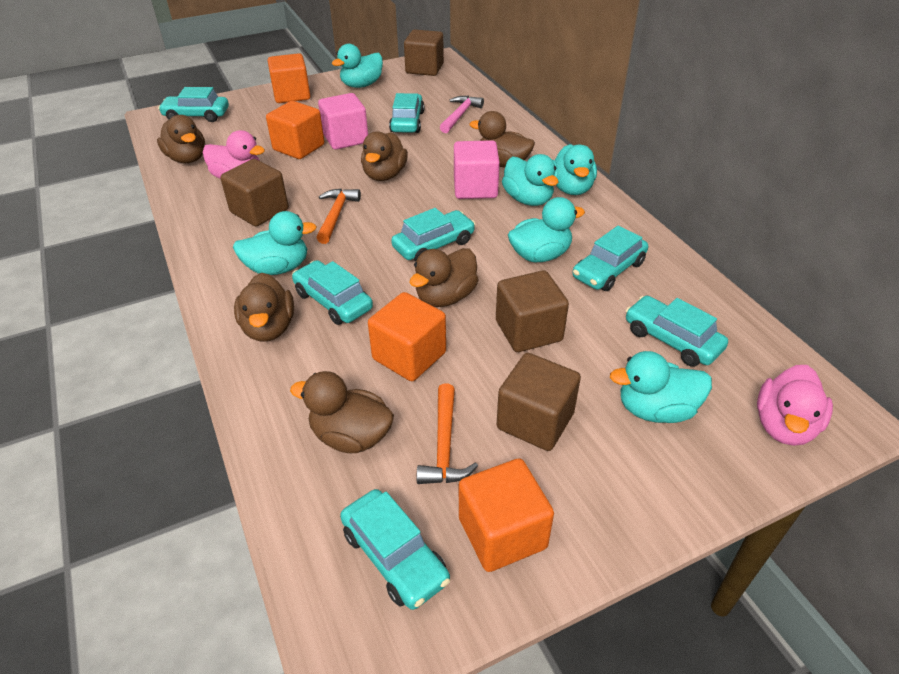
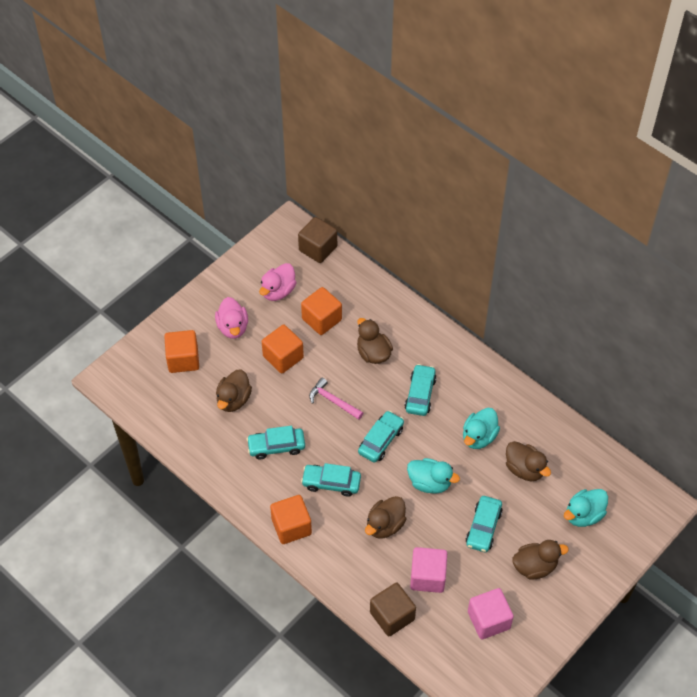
brown cube: [220,159,288,226] [404,30,444,76] [496,270,569,352] [496,353,581,451] = 4 -> [298,217,337,263] [370,583,416,637] = 2
brown duck: [157,115,205,163] [234,273,294,342] [290,371,394,453] [361,132,408,181] [409,248,478,307] [469,111,535,168] = 6 -> [216,370,252,412] [357,318,393,364] [365,496,407,539] [506,441,551,481] [512,540,569,580] = 5
orange hammer: [317,189,361,244] [417,383,478,484] = 2 -> none = 0
turquoise car: [158,87,229,122] [292,260,373,325] [340,489,450,610] [389,93,424,133] [391,208,475,261] [573,225,648,291] [626,296,728,367] = 7 -> [246,426,305,459] [301,463,361,497] [358,411,404,463] [405,364,437,416] [466,496,503,552] = 5
turquoise duck: [233,211,317,275] [332,44,383,88] [502,154,558,206] [508,197,585,262] [553,144,597,195] [610,351,712,423] = 6 -> [407,458,460,494] [463,408,500,449] [564,489,608,527] = 3

